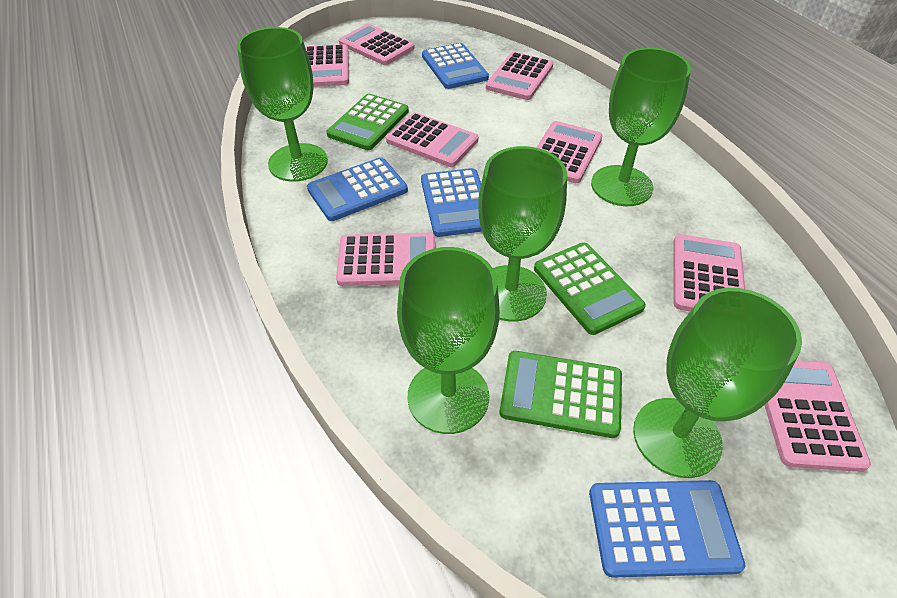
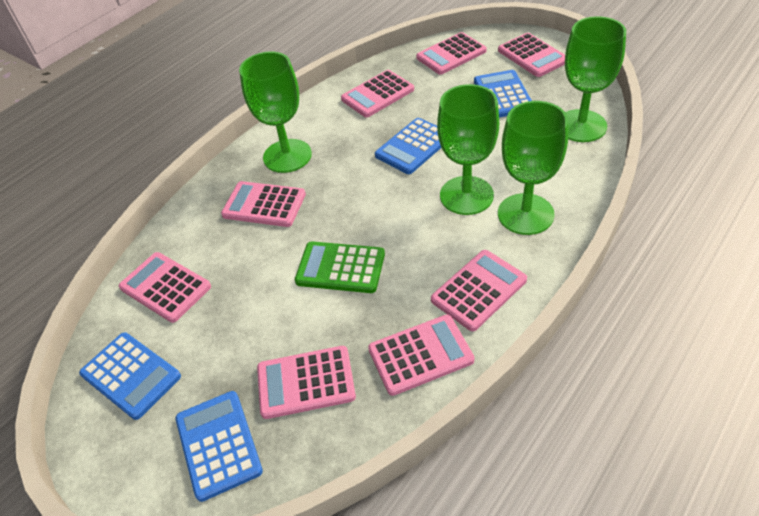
green calculator: [327,94,409,150] [500,351,622,438] [534,242,646,335] = 3 -> [295,241,385,293] = 1
green goblet: [237,27,328,182] [397,247,500,434] [478,146,567,322] [591,48,691,206] [633,288,802,478] = 5 -> [239,51,312,173] [437,84,499,215] [498,101,568,235] [565,16,626,142] = 4

